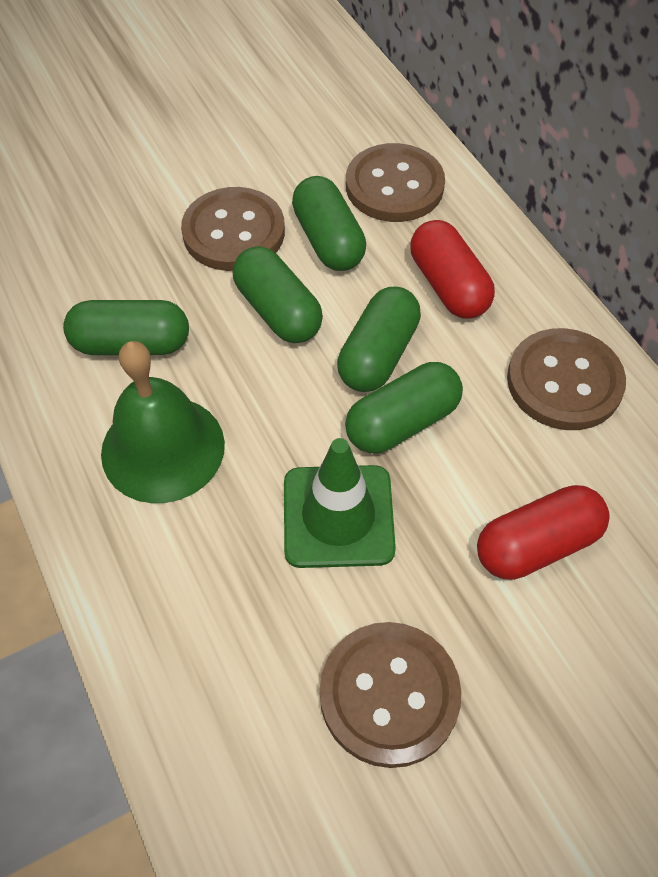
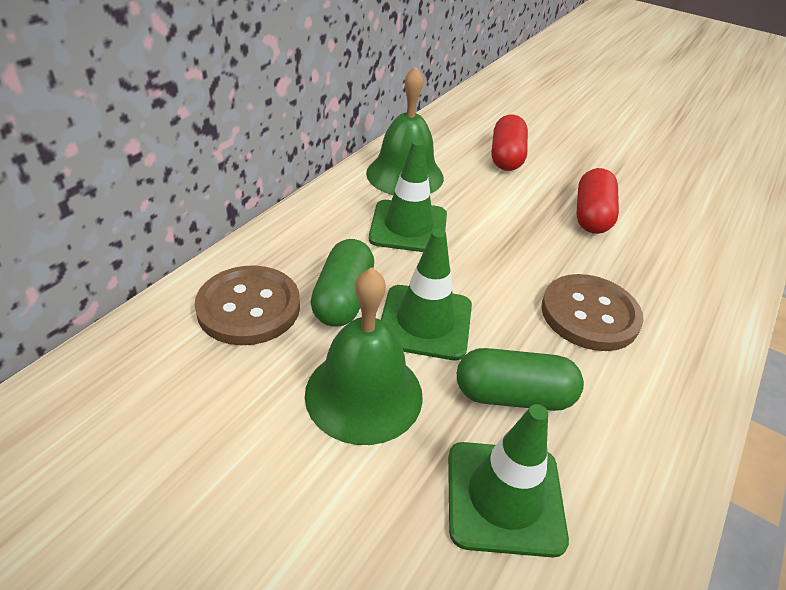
brown button: [181,187,285,271] [320,622,462,768] [346,143,445,222] [507,328,626,430] = 4 -> [194,265,300,345] [541,274,643,351] = 2
green bell: [101,341,225,503] = 1 -> [305,267,423,445] [366,66,444,195] = 2
green capsule: [63,300,189,355] [233,246,323,343] [292,176,366,271] [337,287,421,392] [345,362,463,454] = 5 -> [310,239,374,327] [457,348,584,411] = 2
green traffic cone: [284,438,396,568] = 1 -> [369,140,447,252] [381,229,472,360] [448,404,569,558] = 3

